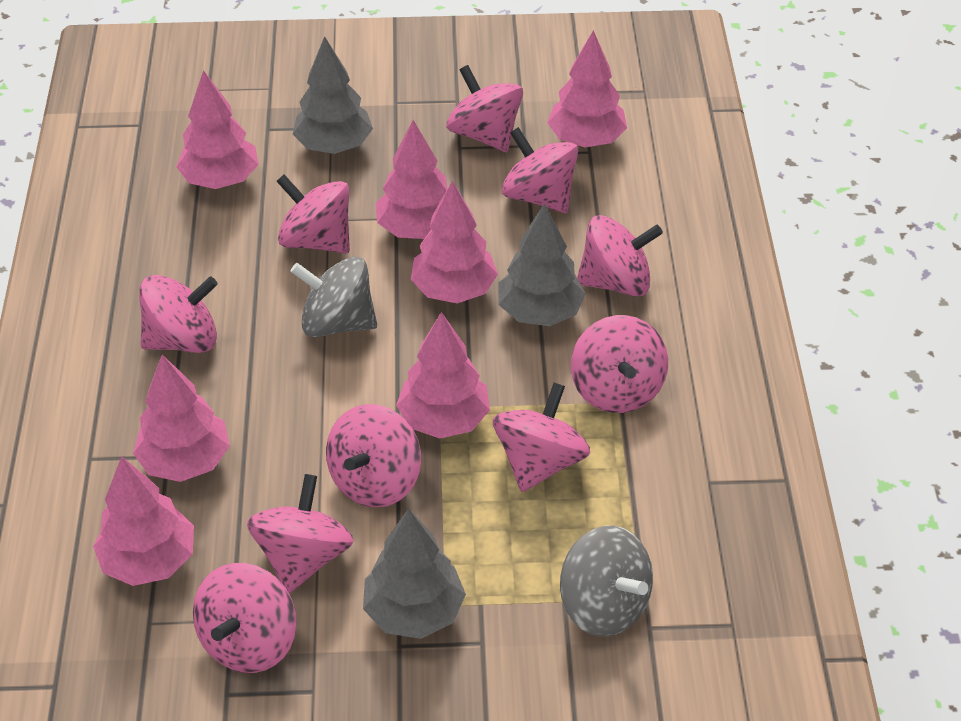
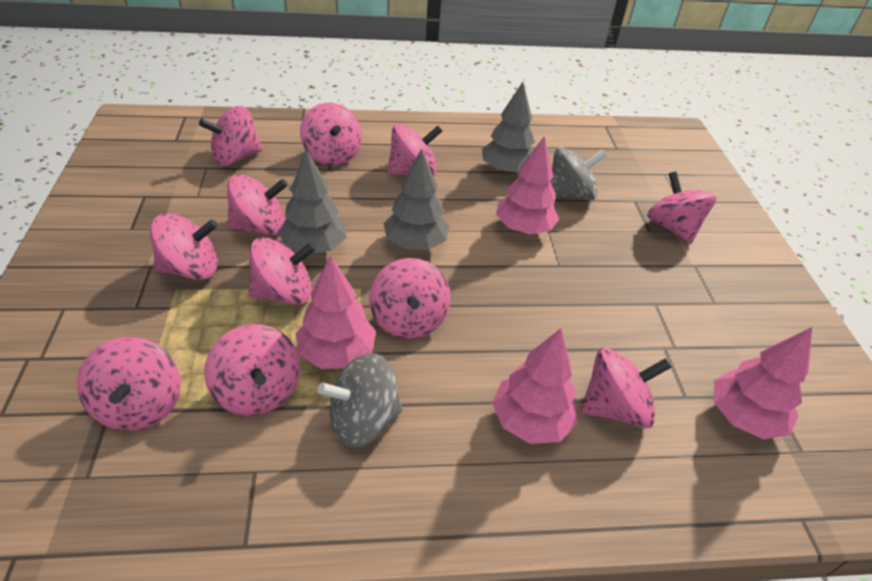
pink spinning top: [139,275,218,353] [193,563,296,673] [247,474,354,593] [276,175,350,253] [326,404,421,507] [446,65,523,152] [493,383,590,492] [502,127,578,213] [571,315,668,413] [577,215,663,296] = 10 -> [77,337,181,431] [150,213,218,280] [199,106,262,166] [204,324,300,416] [227,175,288,236] [248,237,316,305] [300,103,362,166] [369,258,451,339] [387,125,442,175] [581,348,671,428] [647,171,717,244] = 11
pink tree: [93,456,194,586] [133,355,230,482] [176,70,259,189] [376,120,447,239] [396,312,490,439] [411,181,498,303] [547,30,627,148] = 7 -> [295,255,376,369] [492,328,578,444] [496,136,559,234] [714,327,812,439] = 4

